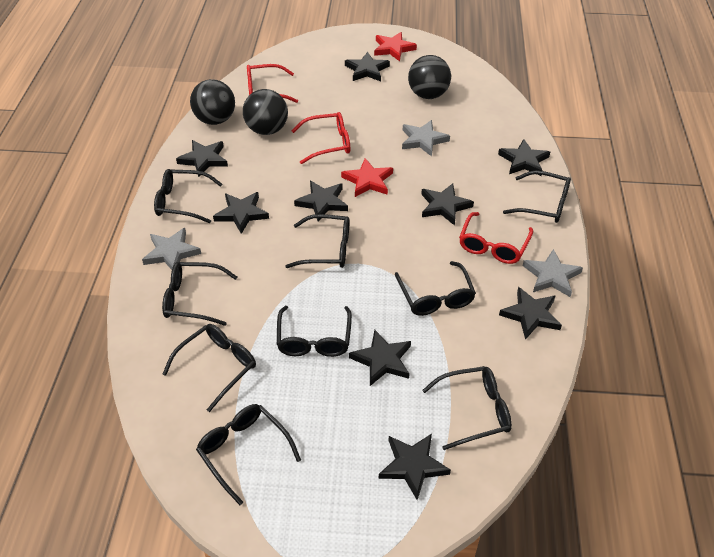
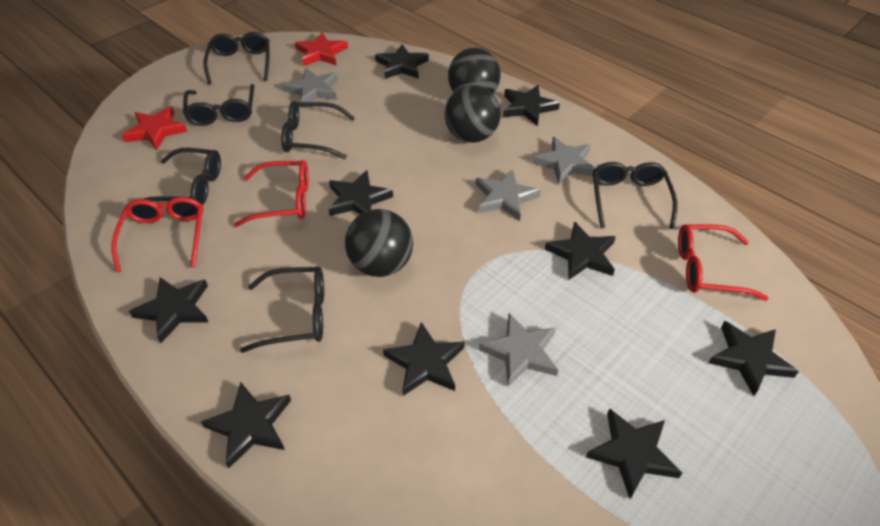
black glasses: [154,169,222,223] [162,262,237,326] [163,324,256,412] [196,404,301,505] [277,306,352,357] [285,214,349,268] [395,261,476,316] [422,366,512,450] [503,170,571,223] = 9 -> [144,148,221,205] [183,84,254,126] [203,32,270,85] [240,267,324,353] [281,101,355,159] [593,162,678,229] = 6
grey star: [142,228,201,270] [402,120,450,157] [523,249,583,297] = 3 -> [283,68,338,107] [476,169,541,221] [479,313,558,386] [532,137,595,184] = 4

